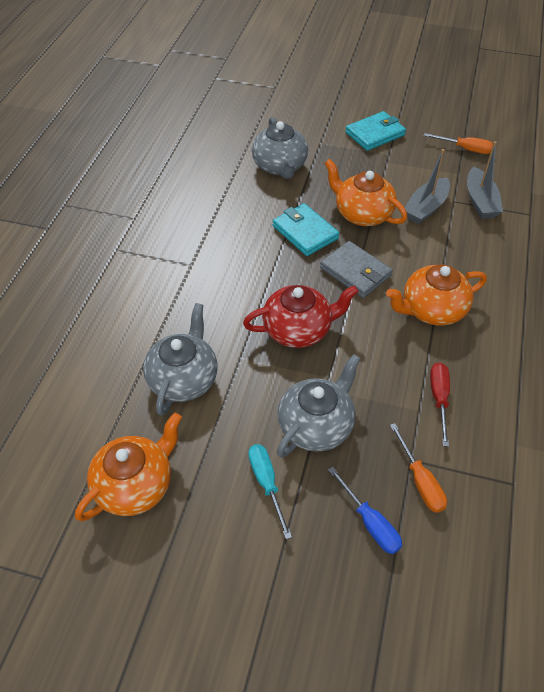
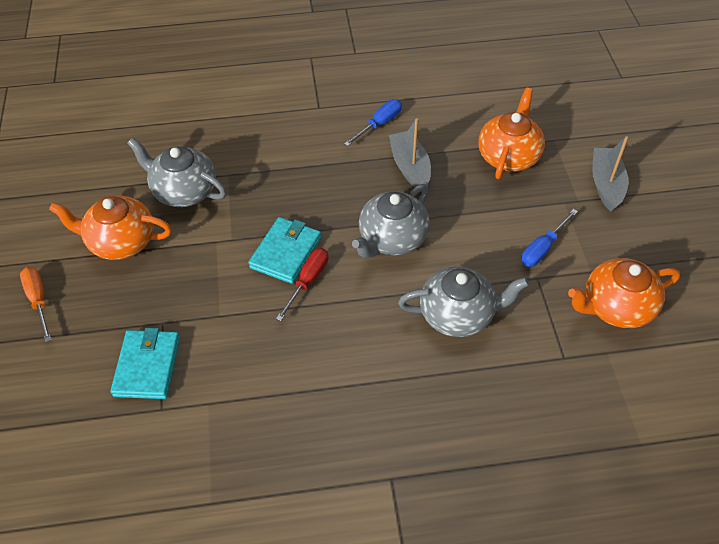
blue screwdriver: [328,467,402,554] = 1 -> [344,99,402,146] [521,209,578,267] = 2
grey wallet: [320,241,393,298] = 1 -> none = 0
orange screwdriver: [390,423,447,513] [424,133,493,154] = 2 -> [20,267,51,342] = 1
red teapot: [243,285,359,348] = 1 -> none = 0
turquoise screwdriver: [248,444,292,539] = 1 -> none = 0

